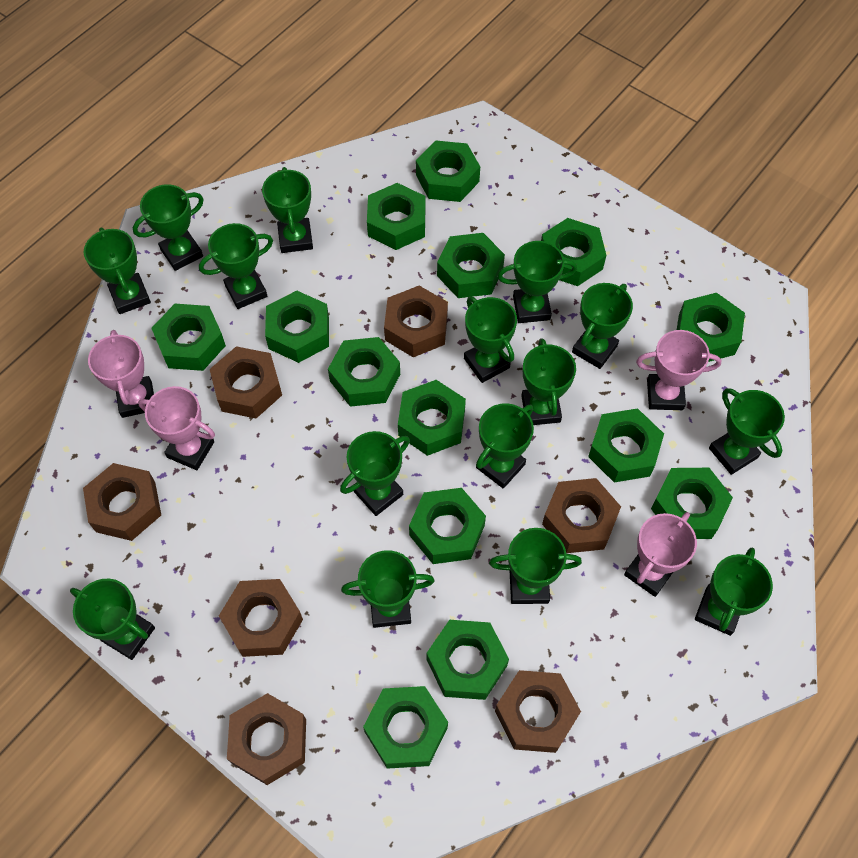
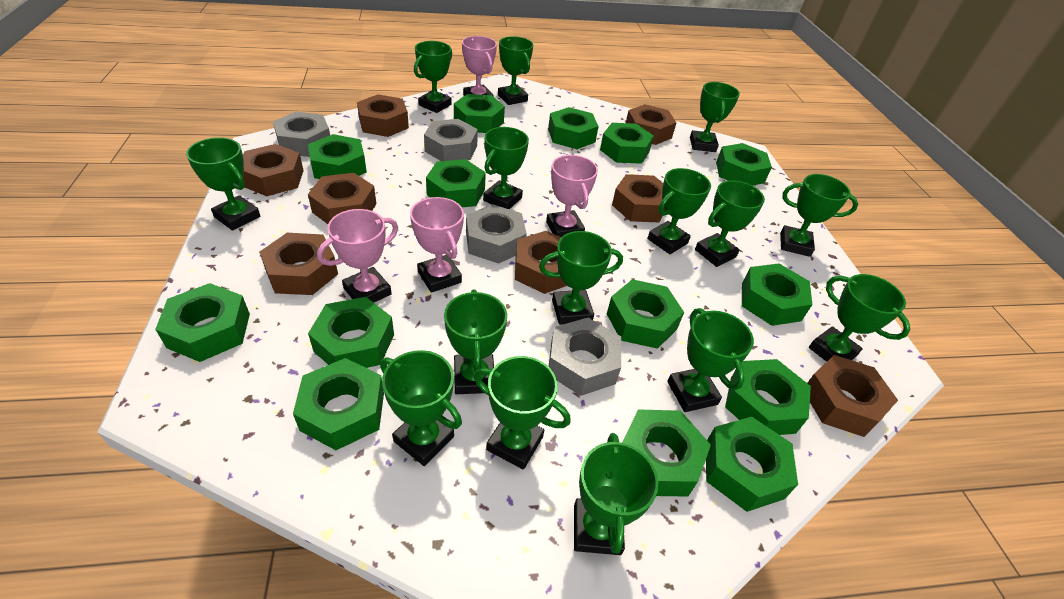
brown nut: [83,463,161,541] [210,346,282,418] [219,579,303,657] [227,693,306,785] [384,286,448,357] [495,670,581,753] [542,478,621,553] = 7 -> [243,144,304,196] [259,233,338,295] [308,173,376,224] [357,94,409,137] [515,231,567,294] [612,174,665,222] [626,104,677,145] [808,355,898,437] = 8
grey nut: none = 0 -> [273,112,330,157] [424,119,478,161] [466,204,527,264] [549,318,621,396] = 4

